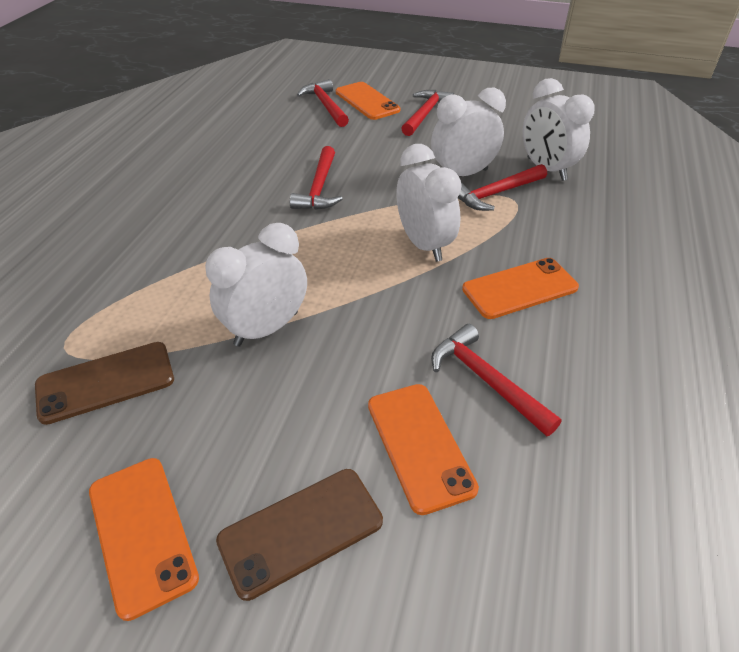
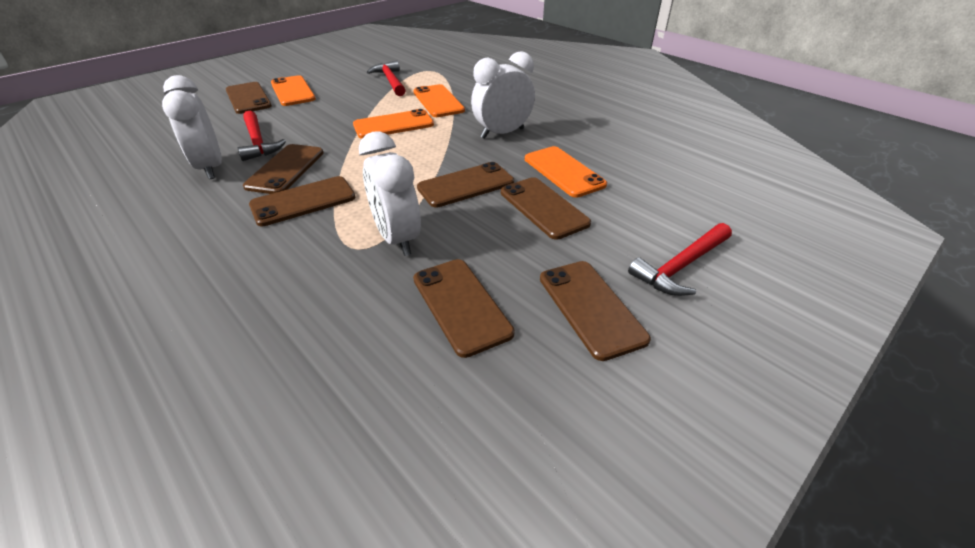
brown phone: [35,342,174,425] [216,469,383,601] = 2 -> [226,82,272,114] [243,144,324,194] [249,176,356,226] [413,259,515,358] [417,162,514,207] [501,177,591,240] [540,261,651,361] = 7
red hammer: [290,146,343,210] [297,79,349,127] [401,90,454,136] [431,324,562,436] [458,164,547,211] = 5 -> [238,111,286,161] [367,60,406,96] [628,223,732,296] = 3
white clock: [205,223,307,347] [396,144,462,262] [431,88,506,176] [523,78,594,181] = 4 -> [162,75,222,179] [359,131,421,256] [471,51,535,139] = 3

